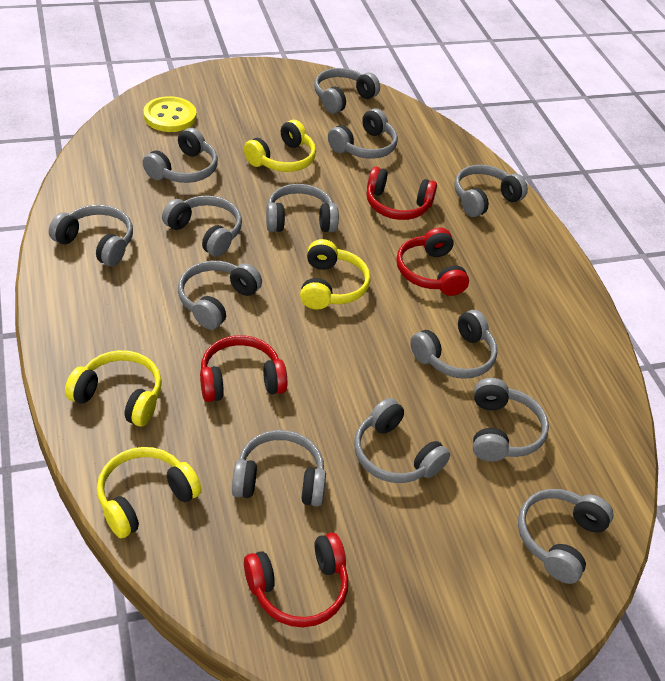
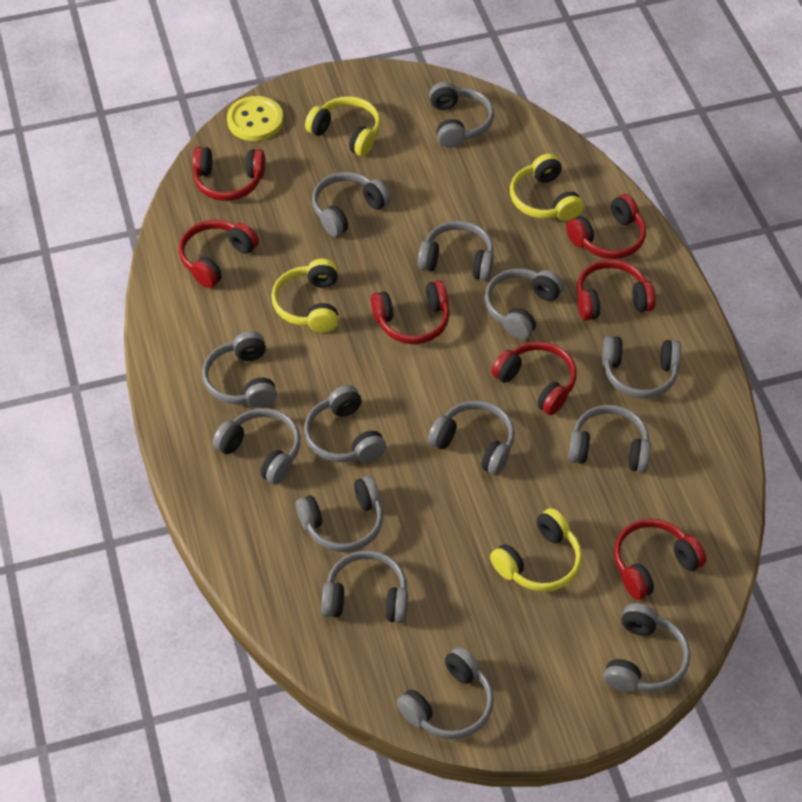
grey headphones: [49,205,133,266] [143,128,218,183] [162,195,242,257] [178,261,262,330] [232,430,326,507] [266,184,339,232] [314,68,380,114] [328,108,398,159] [354,398,450,483] [410,310,497,379] [455,165,528,217] [473,378,549,462] [518,489,613,584] = 13 -> [202,331,277,408] [213,408,300,485] [296,476,383,552] [304,385,386,462] [312,172,391,237] [321,550,408,623] [397,647,494,739] [418,221,494,281] [428,400,515,475] [429,82,494,148] [484,268,564,340] [568,405,651,473] [602,336,681,398] [604,603,690,692] = 14
red headphones: [200,335,287,402] [244,533,348,627] [367,167,437,220] [397,228,469,296] = 4 -> [179,220,259,288] [193,147,265,201] [371,280,449,344] [491,341,577,415] [566,194,646,259] [577,259,656,321] [614,518,706,600] = 7

